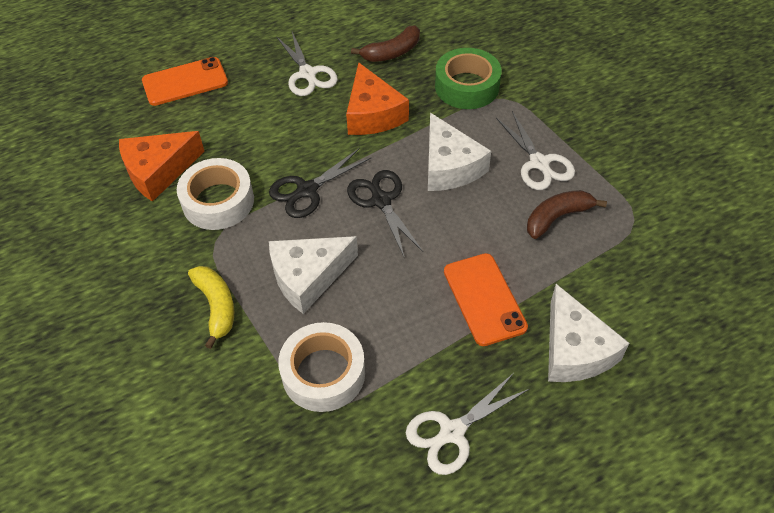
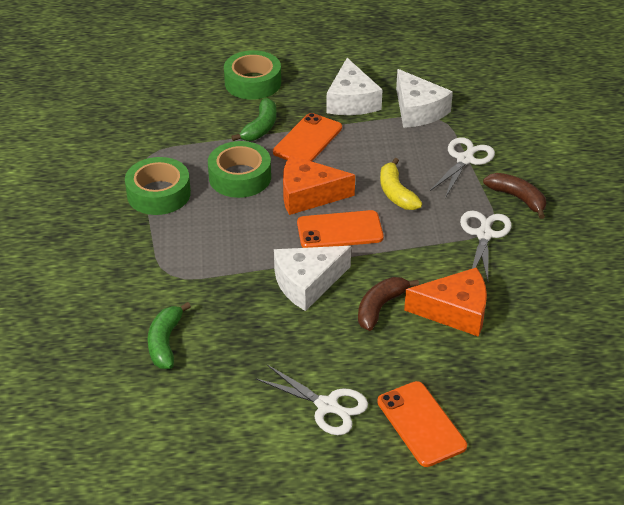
black scissors: [269,148,371,218] [347,170,423,257] = 2 -> none = 0
green banana: none = 0 -> [148,302,191,369] [231,98,276,141] = 2
green tape: [435,48,501,109] = 1 -> [125,157,191,215] [208,141,271,198] [224,50,281,100] = 3
orange phone: [142,57,228,106] [444,253,528,346] = 2 -> [273,113,342,161] [297,210,384,248] [377,381,467,467] = 3
white tape: [177,158,254,230] [278,322,365,412] = 2 -> none = 0

